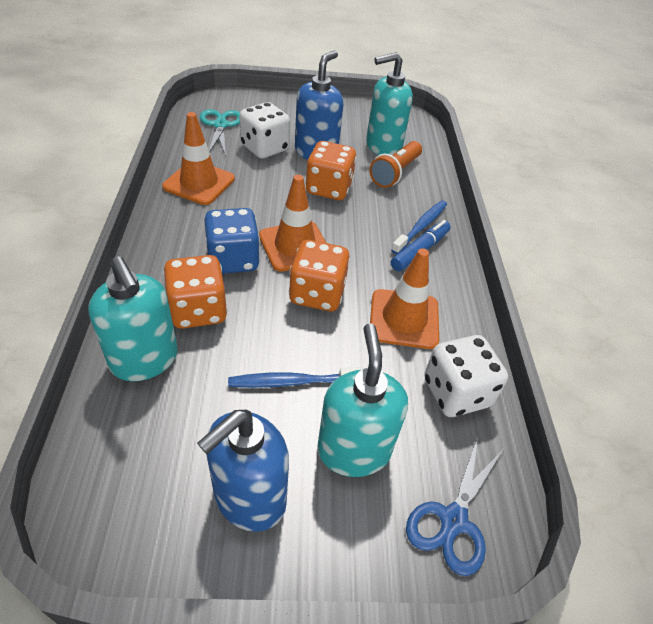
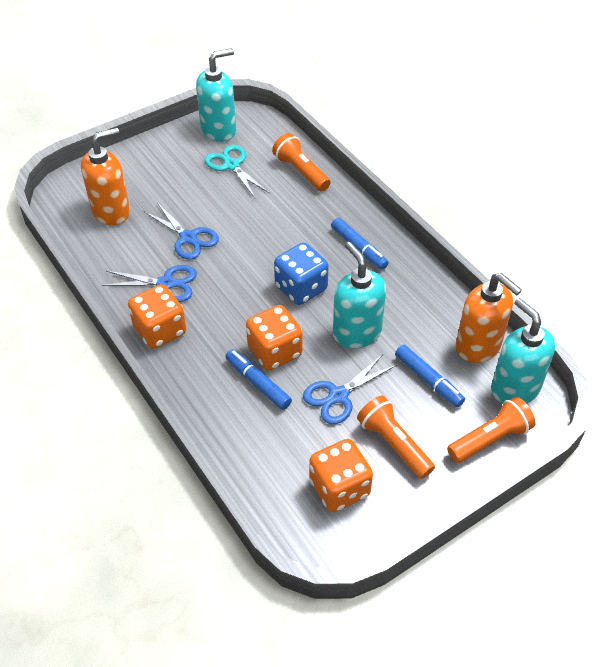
blue marker: [391,220,451,271] = 1 -> [225,349,292,410] [331,218,389,270] [395,345,465,407] = 3
blue scissors: [406,437,503,576] = 1 -> [102,265,197,302] [145,203,219,260] [303,353,397,424] = 3
blue soap dispenser: [197,410,289,532] [295,50,344,160] = 2 -> none = 0
blue toothbrush: [228,367,363,388] [391,200,447,254] = 2 -> none = 0
orange flashlight: [369,141,422,188] = 1 -> [272,133,331,191] [357,395,435,479] [447,397,536,463] = 3
orange soap dispenser: none = 0 -> [81,128,130,225] [456,273,522,363] = 2
orange traffic cone: [162,112,235,205] [259,175,326,272] [370,248,439,349] = 3 -> none = 0
white dice: [239,102,290,159] [424,335,508,417] = 2 -> none = 0

